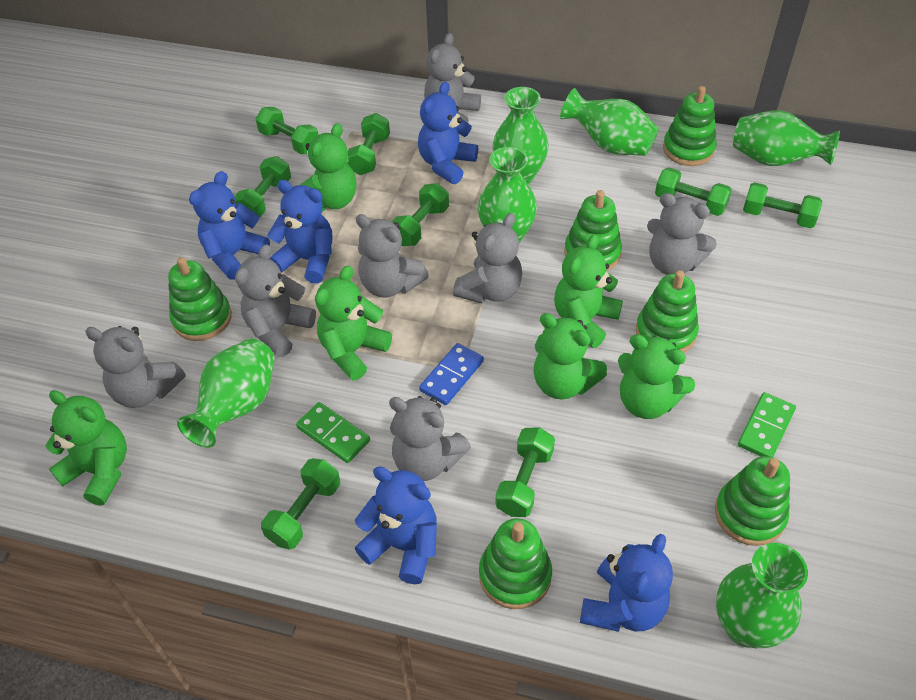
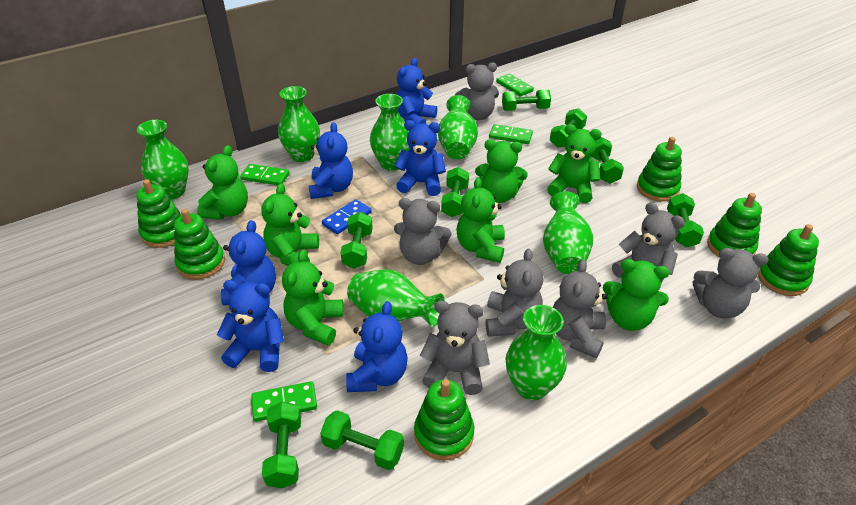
blue teddy bear: [189,171,270,280] [267,180,332,284] [355,466,437,584] [418,82,478,184] [580,534,673,632] = 5 -> [217,280,284,372] [221,220,276,305] [309,122,353,199] [346,301,408,392] [395,120,446,196] [396,58,437,124] = 6
green domino: [296,402,370,463] [738,392,796,457] = 2 -> [240,164,290,185] [251,381,317,422] [489,124,533,144] [496,74,534,96] = 4
green teddy bear: [46,390,127,506] [300,123,356,212] [315,266,392,381] [534,313,607,400] [554,234,623,348] [618,334,695,419] = 6 -> [197,145,248,219] [261,183,319,266] [282,249,344,345] [456,177,505,263] [475,139,528,203] [547,124,602,203] [603,259,670,331] = 7
green vase: [177,338,275,448] [478,147,537,243] [493,87,548,184] [560,88,659,156] [716,543,808,648] [733,110,840,166] = 6 -> [137,120,189,199] [278,86,320,162] [347,269,445,327] [370,94,410,171] [438,95,478,159] [506,305,567,400] [543,191,593,274] = 7

